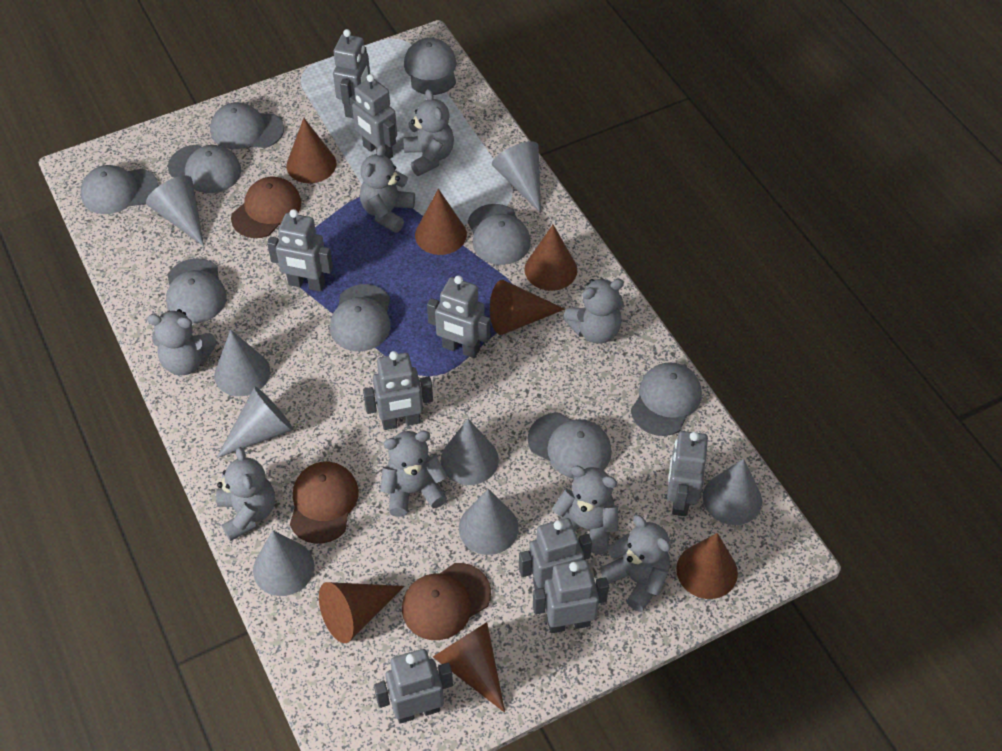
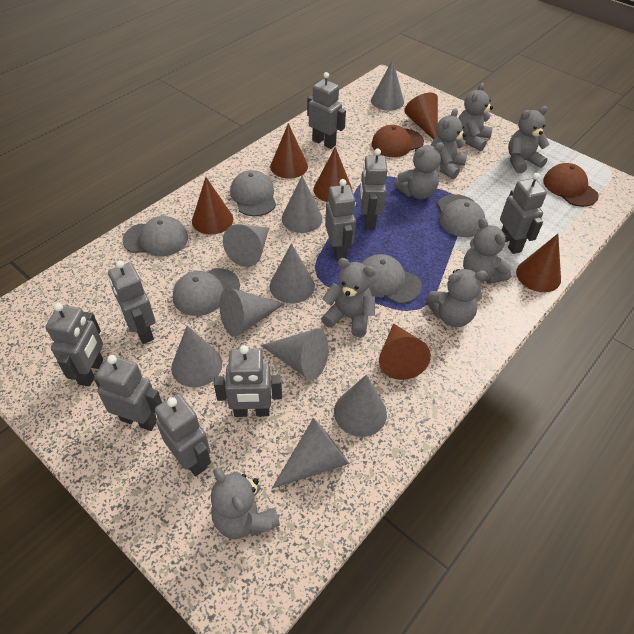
brown cap: [231,176,301,238] [290,462,359,544] [402,563,491,640] = 3 -> [372,125,424,157] [543,163,599,207] = 2
brown cone: [286,118,336,183] [319,582,404,643] [415,189,467,255] [433,622,505,713] [490,280,565,335] [524,225,577,291] [676,533,738,599] = 7 -> [192,177,233,235] [270,123,308,178] [314,147,352,202] [379,323,431,380] [404,93,438,140] [516,234,561,292] = 6
grey cap: [80,165,158,214] [166,258,227,323] [168,144,241,193] [210,102,284,149] [330,284,391,351] [404,38,456,95] [468,204,531,265] [528,413,612,478] [631,362,702,436] = 9 -> [122,216,188,256] [173,268,240,316] [230,170,276,216] [362,254,422,304] [437,194,486,237] = 5
grey cone: [146,175,204,246] [214,330,270,396] [217,387,293,458] [253,530,314,596] [441,419,499,485] [459,489,519,555] [492,141,541,213] [703,459,762,525] = 8 -> [171,325,222,387] [220,288,285,337] [223,224,269,267] [261,328,328,380] [270,243,315,303] [272,418,349,489] [282,176,323,233] [334,375,387,437] [371,59,404,111] = 9

